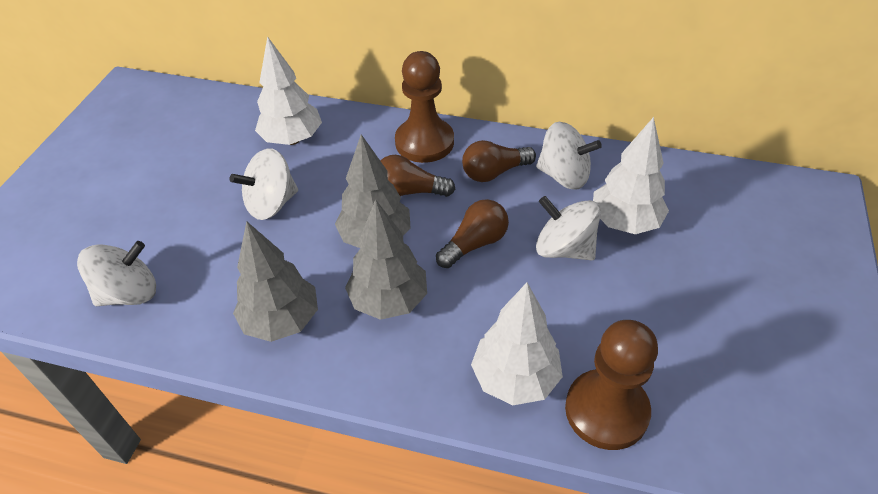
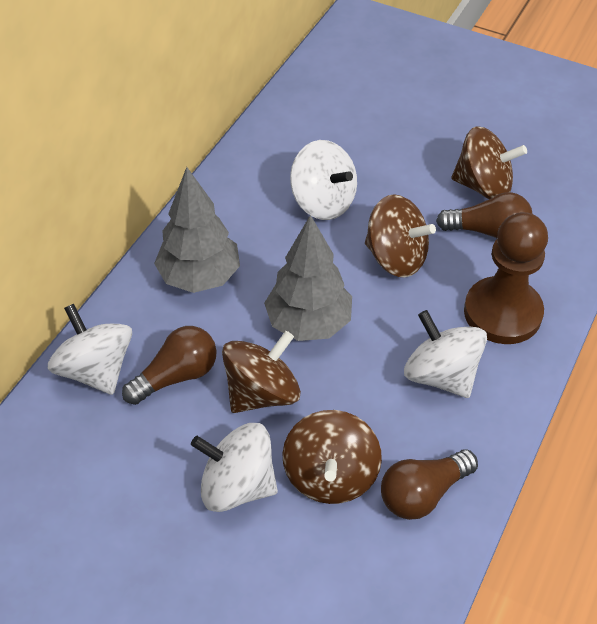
brown pawn: [395,51,454,163] [565,320,658,450] = 2 -> [464,212,548,344] = 1
brown spinning top: none = 0 -> [222,331,301,413] [282,410,382,504] [365,194,436,277] [451,126,527,199] = 4
grey tree: [233,222,318,342] [335,134,411,248] [345,199,427,320] = 3 -> [154,167,240,293] [264,215,352,341] = 2
white tree: [255,36,322,145] [471,283,563,405] [593,117,669,234] = 3 -> none = 0

